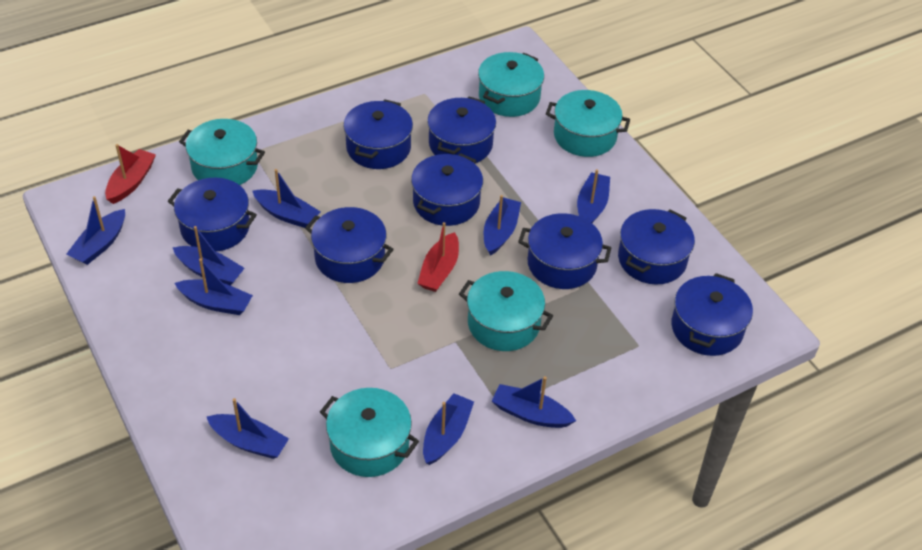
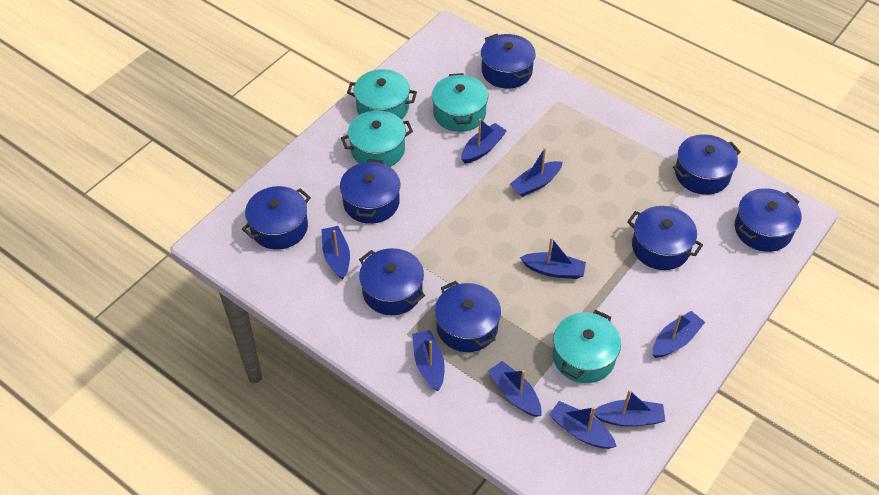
red boat: [105,144,156,204] [417,222,459,292] = 2 -> none = 0
turquoise pot: [179,119,265,185] [320,388,419,477] [459,271,553,351] [478,52,544,117] [546,90,630,157] = 5 -> [341,110,413,167] [347,69,417,120] [432,73,488,132] [553,310,621,383] = 4

